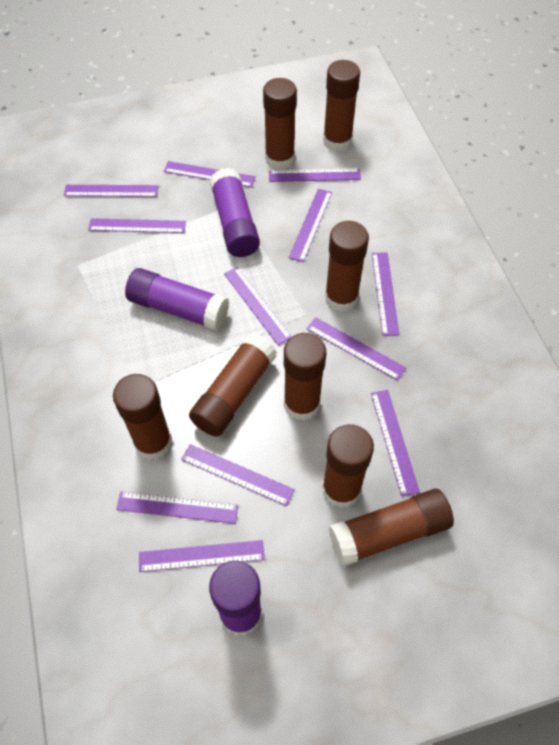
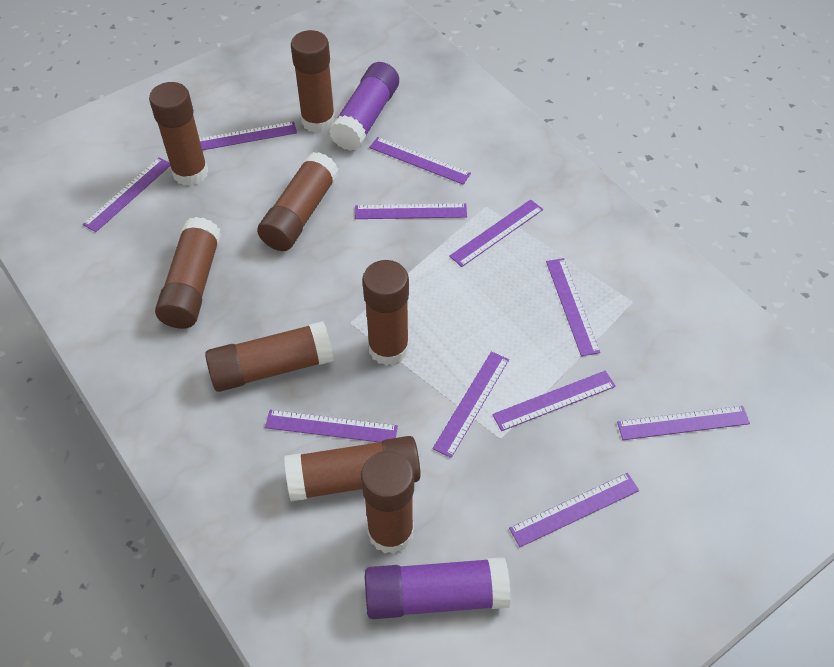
purple glue stick: [125,268,229,331] [209,561,262,636] [210,168,260,257] = 3 -> [329,62,399,151] [365,557,511,619] = 2
purple ruler: [64,185,158,197] [88,218,186,233] [116,492,238,524] [139,540,265,572] [164,161,256,187] [181,444,295,506] [224,267,292,345] [269,169,361,182] [289,189,332,262] [307,317,406,381] [371,390,420,496] [372,252,399,336] = 12 -> [83,157,170,232] [199,121,297,150] [265,410,398,442] [355,204,467,219] [369,137,471,185] [433,351,509,458] [449,199,543,267] [492,371,616,431] [509,473,639,547] [546,258,600,356] [617,406,750,440] = 11

